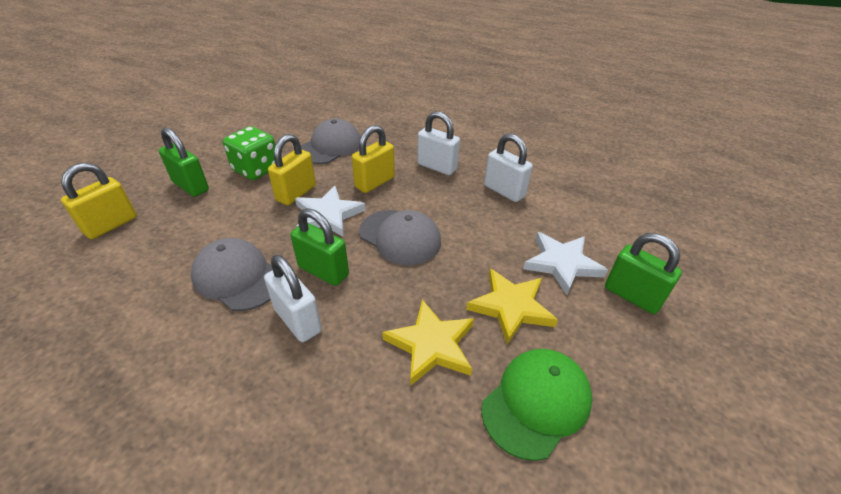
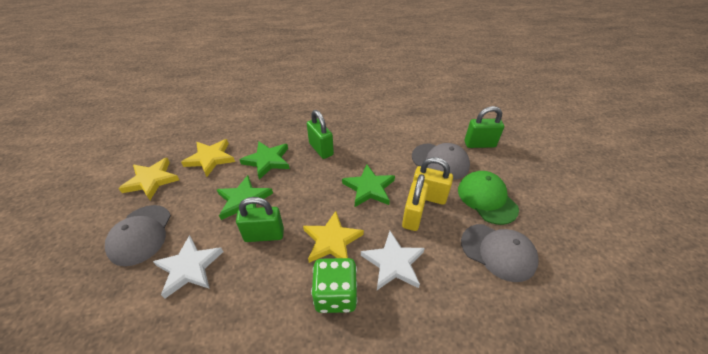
green star: none = 0 -> [217,175,273,220] [239,141,290,180] [342,164,395,207] = 3
white padlock: [264,255,322,342] [417,111,460,175] [484,133,533,202] = 3 -> none = 0
yellow padlock: [61,163,137,239] [268,134,316,205] [352,125,395,193] = 3 -> [402,174,428,231] [413,157,453,205] = 2
yellow star: [382,300,474,386] [466,269,558,344] = 2 -> [118,158,179,200] [181,139,235,177] [303,211,364,263] = 3

